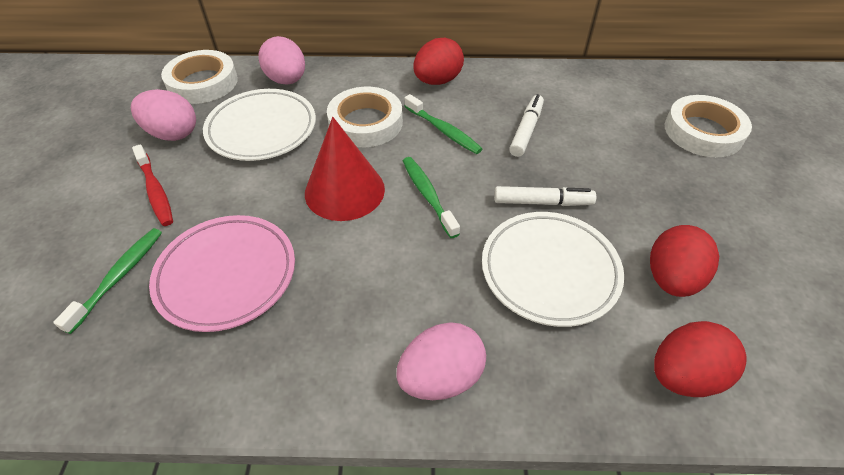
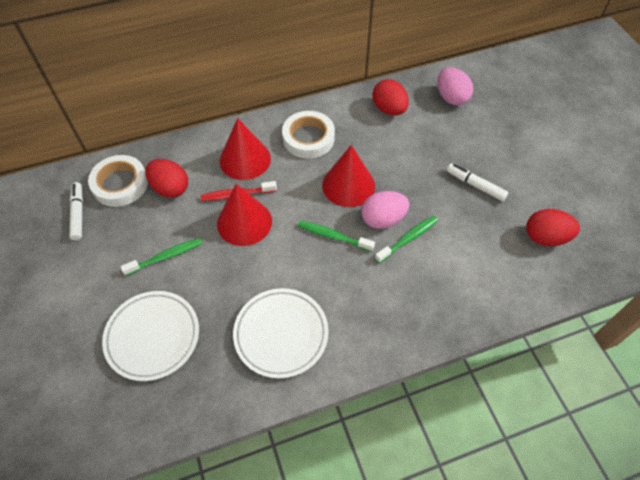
pink egg: [131,89,196,141] [258,36,305,85] [396,322,486,400] = 3 -> [361,191,409,229] [437,68,473,105] = 2
pink plate: [149,215,295,332] = 1 -> none = 0
red cone: [305,117,385,221] = 1 -> [217,184,272,246] [220,118,271,180] [322,145,375,207] = 3
white tape: [161,50,238,104] [327,87,403,147] [665,95,752,157] = 3 -> [88,155,148,207] [282,111,335,158] = 2

